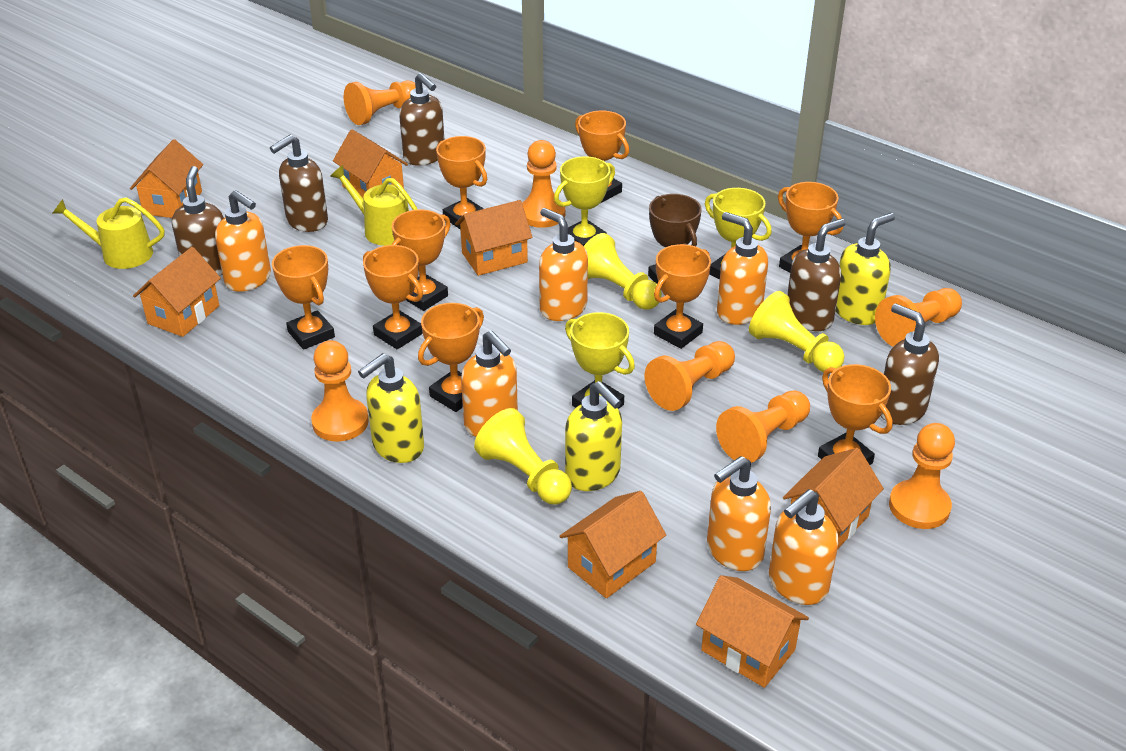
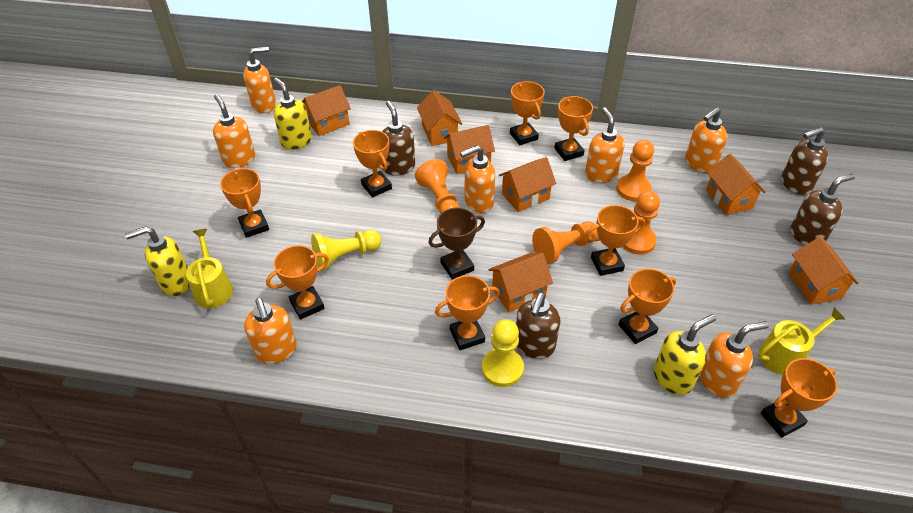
brown soap dispenser: [172,166,224,276] [270,135,328,232] [399,73,444,166] [787,218,845,331] [881,303,939,425] = 5 -> [382,101,415,176] [516,293,561,359] [781,127,828,195] [791,174,855,245] = 4
orange pawn: [311,340,369,442] [344,80,416,125] [522,140,565,228] [645,341,735,411] [716,390,810,463] [875,288,962,347] [889,423,955,529] = 7 -> [415,159,460,214] [532,222,598,264] [616,140,654,201] [623,191,660,255] = 4
orange soap dispenser: [215,190,271,292] [461,330,518,437] [539,208,588,321] [707,456,771,571] [717,212,768,325] [769,489,838,605] = 6 -> [213,94,255,168] [243,47,276,113] [244,298,297,364] [460,145,495,213] [585,107,624,183] [685,107,727,173] [700,321,769,398] = 7
yellow pawn: [474,408,572,505] [584,233,662,310] [749,291,845,372] = 3 -> [311,230,382,271] [482,319,524,387] = 2
yellow trophy: [554,156,615,246] [565,312,635,409] [705,188,771,279] = 3 -> none = 0

